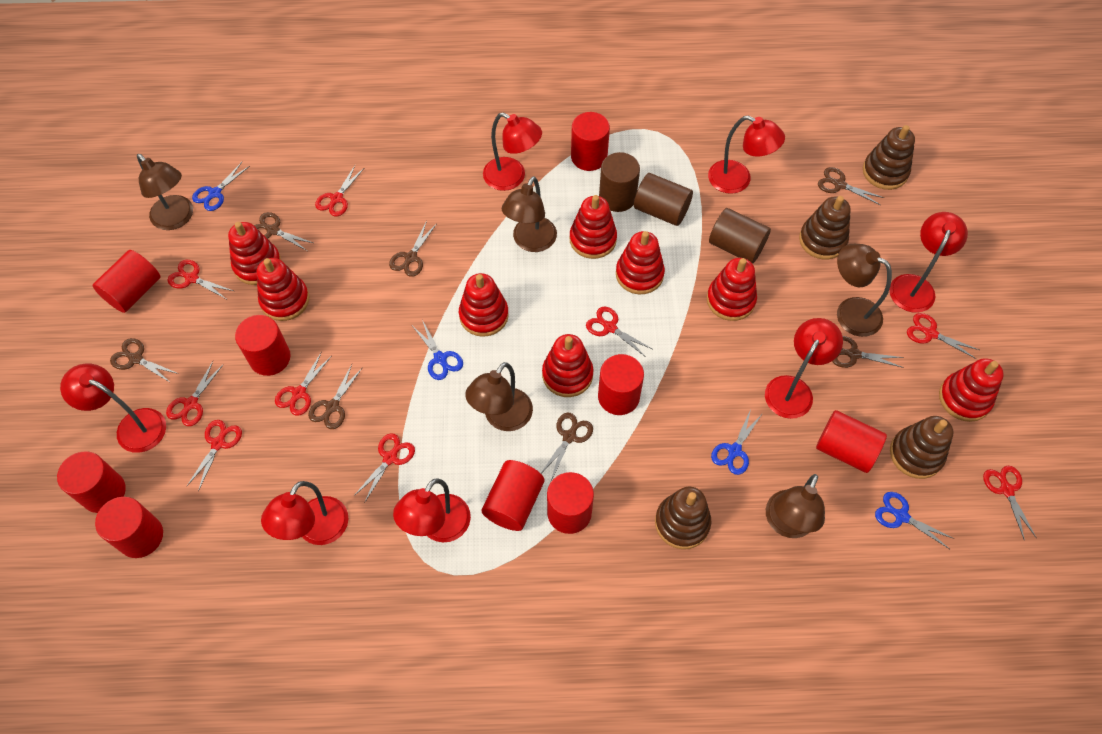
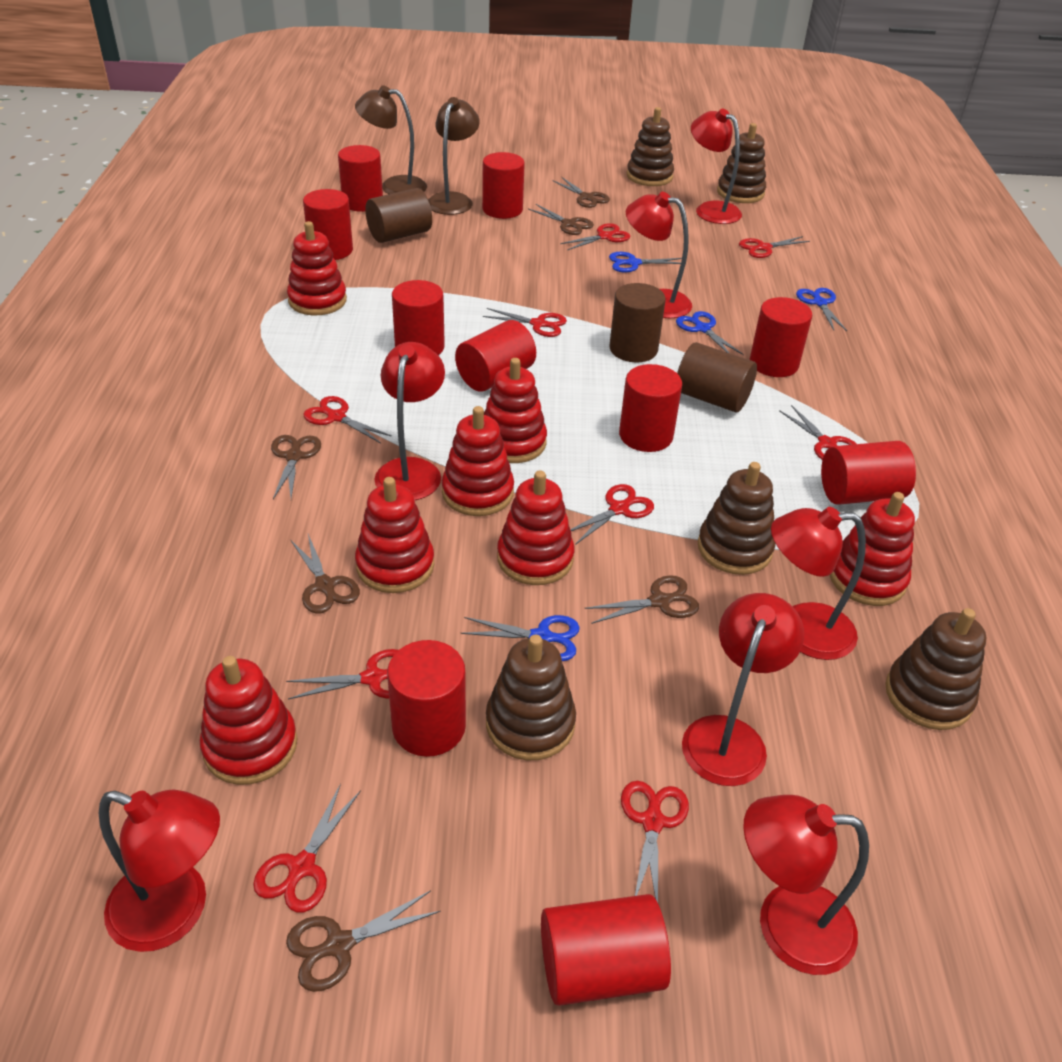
brown lamp: [137,154,193,230] [465,362,533,431] [502,176,557,252] [766,474,825,538] [837,244,892,337] = 5 -> [355,85,427,194] [428,97,480,215] = 2
brown scissors: [110,338,179,383] [254,212,313,251] [308,364,363,429] [389,221,436,277] [541,413,593,480] [818,167,884,205] [832,336,904,368] = 7 -> [271,435,321,499] [286,890,441,992] [290,534,360,614] [528,204,594,235] [553,177,610,208] [584,575,699,624] = 6
brown stacking toy: [655,487,711,549] [799,196,851,259] [863,125,915,190] [890,416,954,479] = 4 -> [486,635,576,760] [627,107,674,186] [698,462,776,575] [717,123,766,203] [885,608,987,730] = 5
red cylinder: [57,451,126,513] [92,250,160,313] [95,497,163,558] [235,315,291,376] [481,460,544,531] [547,472,594,534] [571,112,610,171] [598,354,644,415] [816,410,887,473] = 9 -> [303,189,353,260] [338,145,383,212] [387,640,466,757] [392,280,445,355] [455,320,536,392] [482,152,525,219] [541,894,671,1006] [619,364,682,452] [750,297,812,377] [821,441,916,505] = 10
red stacking toy: [228,222,282,285] [257,258,309,321] [459,273,509,337] [542,334,594,397] [569,195,617,259] [616,231,665,294] [707,258,757,321] [939,358,1004,422] = 8 -> [200,656,298,785] [287,221,347,315] [355,477,434,593] [442,406,514,516] [484,358,547,463] [497,470,574,585] [830,492,915,606] = 7

